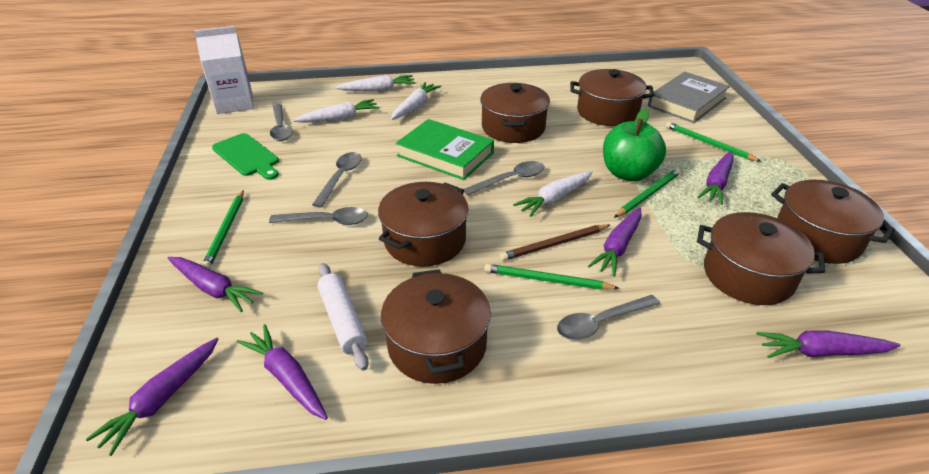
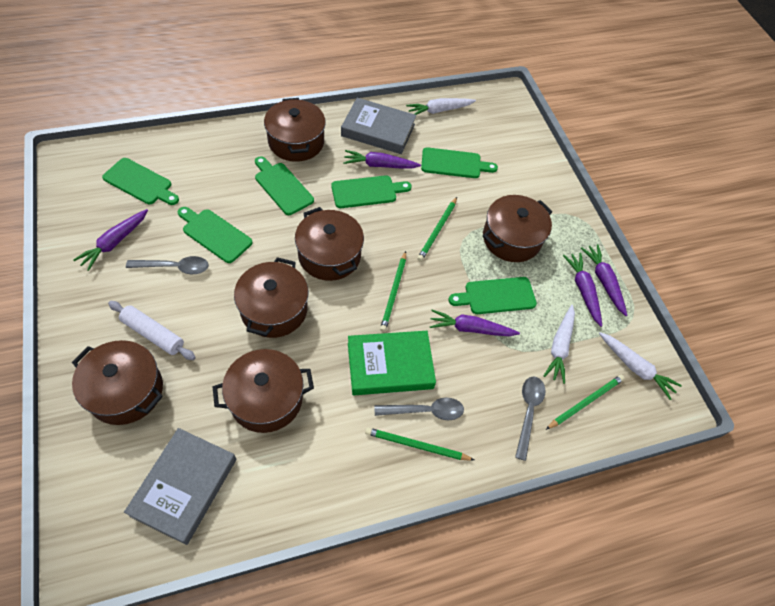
brown pencil: [500,224,610,261] = 1 -> none = 0
green apple: [603,108,666,181] = 1 -> none = 0
green cutting board: [212,133,279,180] = 1 -> [102,158,179,205] [178,207,253,263] [255,156,314,215] [331,175,412,208] [421,147,498,178] [449,277,537,314] = 6
grey book: [648,72,730,123] = 1 -> [124,428,236,545] [341,98,416,154] = 2
grey spoon: [269,207,368,225] [270,104,293,141] [312,152,362,207] [464,161,544,195] [557,295,660,340] = 5 -> [126,256,209,274] [375,397,464,420] [515,377,545,461] = 3
purple carrot: [86,338,219,456] [168,257,263,312] [237,324,328,420] [588,208,642,277] [697,151,734,205] [756,330,900,358] = 6 -> [74,209,148,271] [343,150,421,168] [430,310,520,336] [563,253,602,327] [581,244,627,316] = 5
white carrot: [293,99,380,123] [335,75,416,92] [391,82,441,120] [513,171,593,217] = 4 -> [406,98,476,115] [544,305,575,384] [599,332,682,400] = 3
white carton: [194,26,254,114] = 1 -> none = 0

